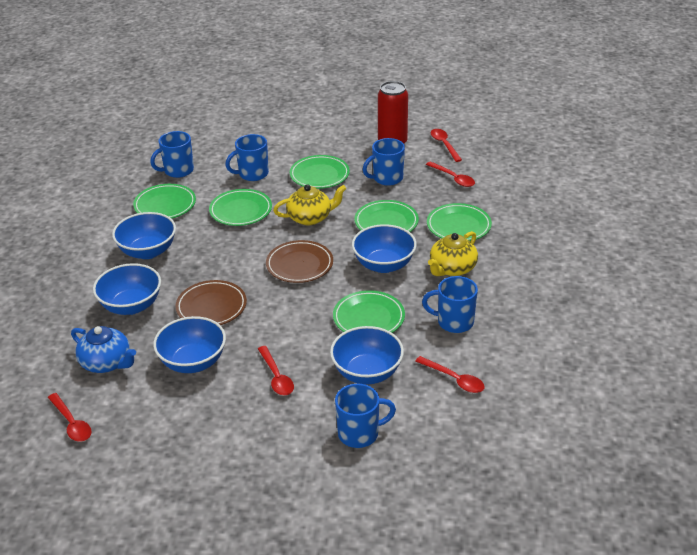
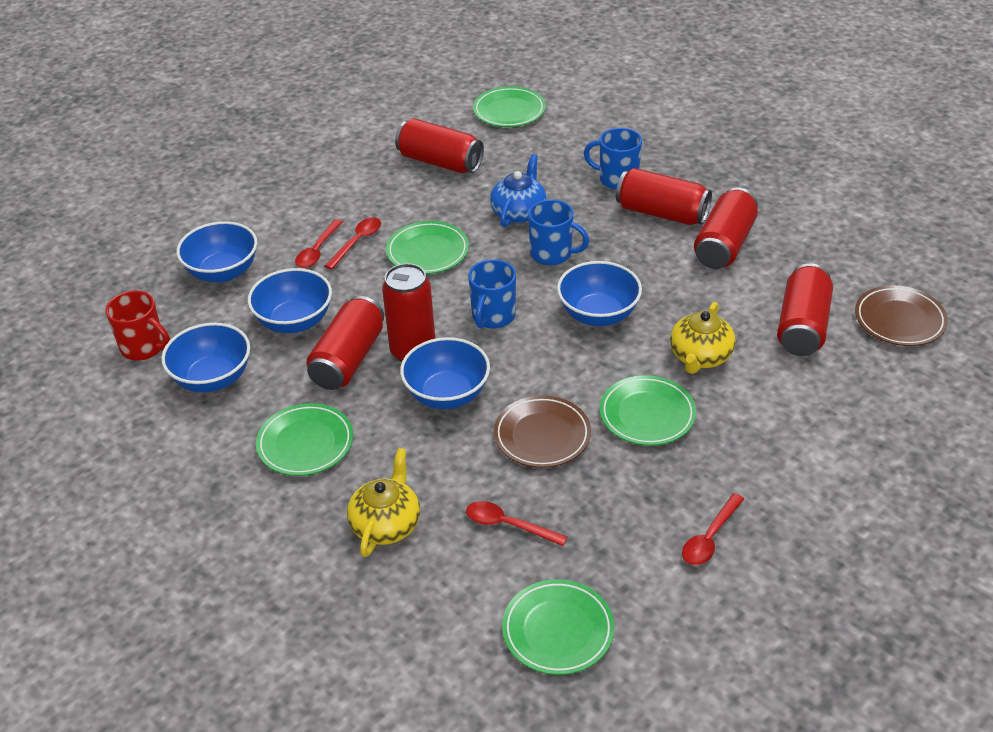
blue mug: [150,131,194,178] [225,134,269,181] [335,384,396,448] [363,138,405,186] [422,276,478,333] = 5 -> [468,259,516,329] [528,199,589,265] [584,128,642,190] = 3
green plate: [133,184,196,219] [209,189,272,226] [290,155,350,189] [333,290,405,333] [354,200,419,232] [427,203,492,241] = 6 -> [256,403,353,476] [386,221,469,274] [473,86,546,127] [502,579,614,675] [600,375,696,446] = 5
red can: [378,81,408,143] = 1 -> [307,296,384,390] [382,263,435,362] [395,118,484,173] [616,168,712,225] [694,187,758,269] [777,263,833,356] = 6
red mug: none = 0 -> [105,290,170,361] = 1
red spoon: [48,393,91,442] [258,346,294,395] [415,356,485,393] [426,161,475,187] [431,129,462,162] = 5 -> [295,219,343,268] [325,217,381,270] [466,501,568,546] [682,493,744,565] = 4

